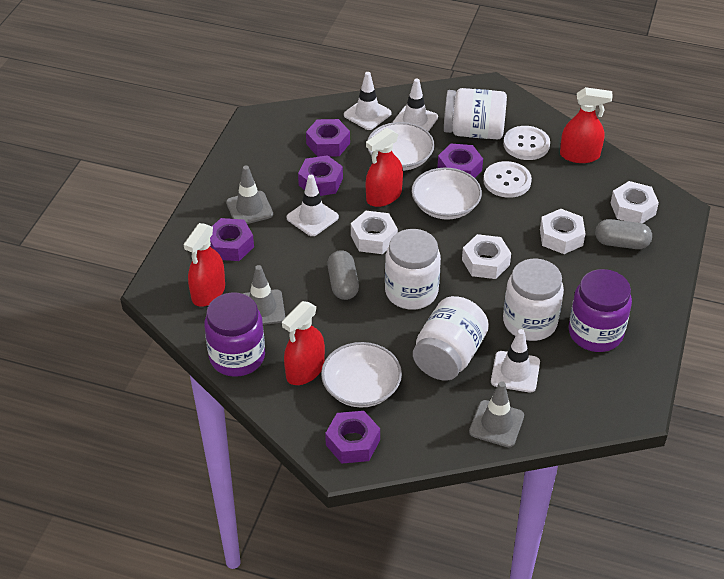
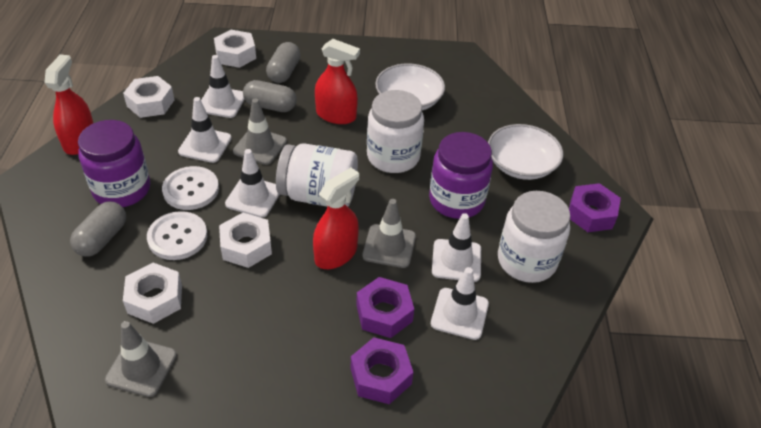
grey capsule: [327,250,359,300] [595,219,652,249] = 2 -> [70,201,126,256] [243,80,297,112] [266,42,301,83] = 3
purple nut: [210,218,254,261] [298,155,343,196] [306,119,350,157] [325,411,380,463] [437,144,483,178] = 5 -> [351,337,413,404] [356,277,414,338] [569,183,621,232] = 3
red spray bottle: [184,223,225,307] [282,301,325,385] [366,128,403,207] [560,87,613,163] = 4 -> [44,54,93,155] [313,168,359,269] [315,39,360,124] = 3
white bowl: [321,342,402,408] [367,122,435,171] [411,168,482,220] = 3 -> [375,64,445,110] [488,124,563,180] = 2
white jar: [385,229,441,310] [413,296,489,381] [444,88,507,139] [503,258,564,341] = 4 -> [276,143,358,207] [367,90,424,173] [498,191,570,283] = 3
white traffic cone: [286,175,339,236] [344,72,392,130] [392,78,438,132] [491,329,540,393] = 4 -> [178,97,232,163] [201,55,245,118] [225,149,279,218] [431,267,489,340] [432,213,481,282] = 5

